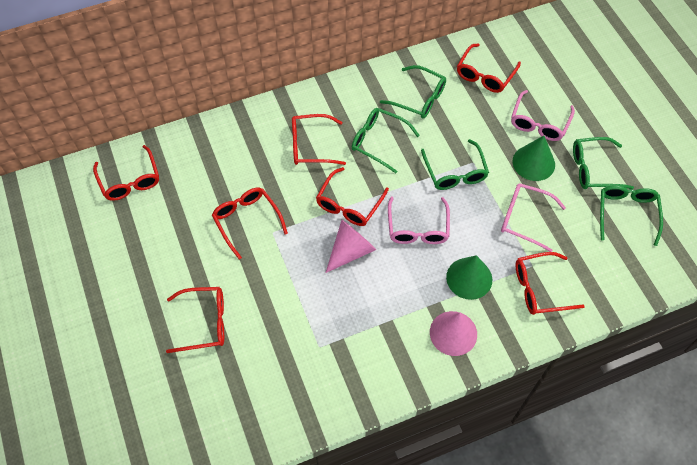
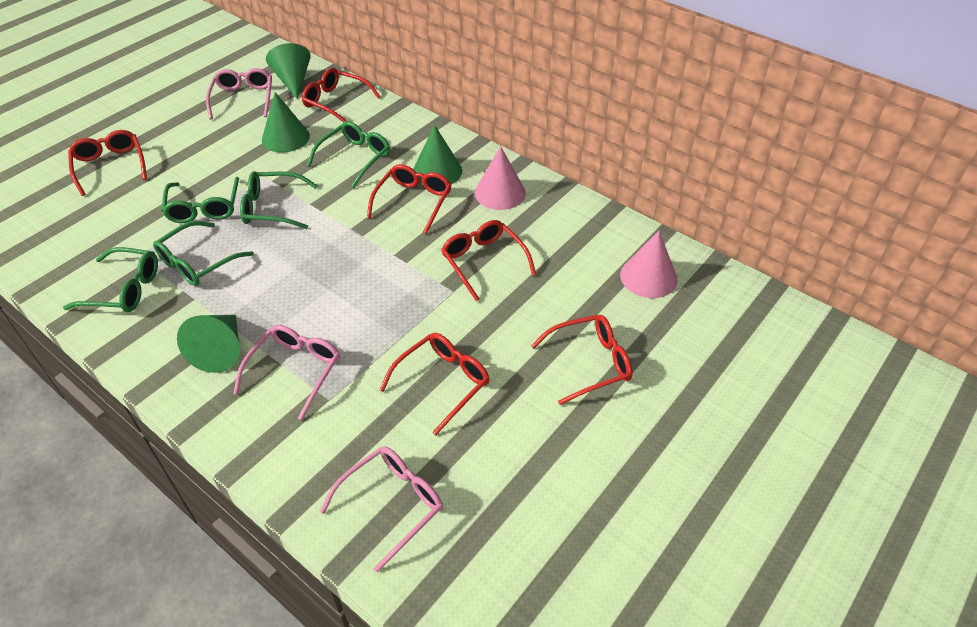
green cone: [446,255,492,300] [513,136,555,181] = 2 -> [177,315,240,373] [262,92,310,153] [266,43,311,99] [413,125,462,185] = 4
red glasses: [93,145,159,201] [166,287,224,353] [212,188,288,259] [292,114,346,165] [316,167,389,226] [457,43,521,93] [516,252,585,315] = 7 -> [68,130,147,196] [302,68,381,122] [367,164,452,234] [380,333,490,435] [441,220,536,301] [531,315,633,405] = 6

